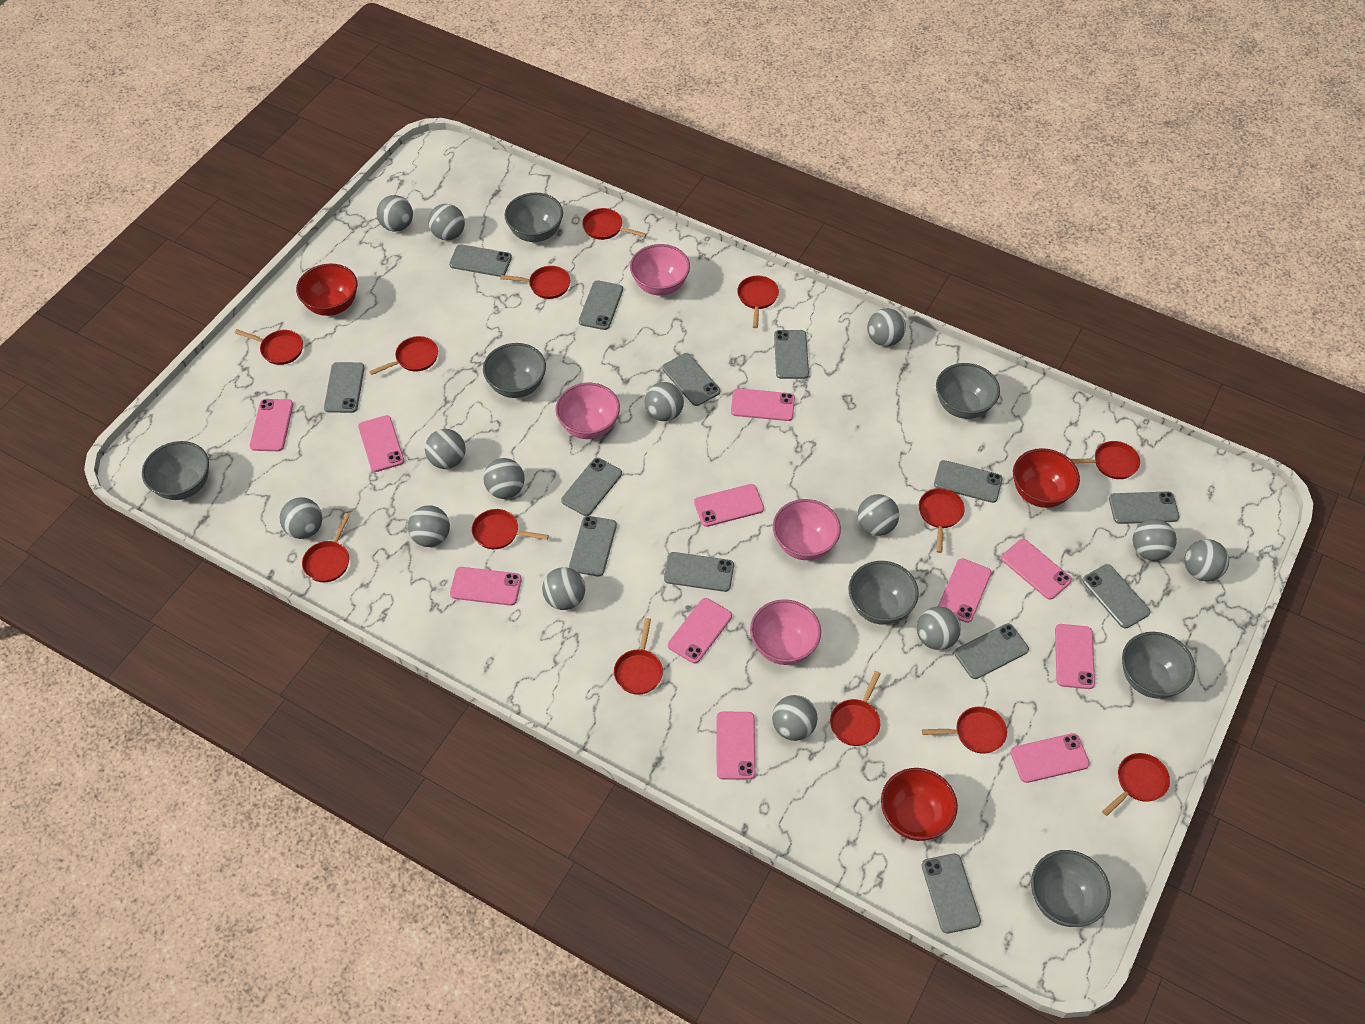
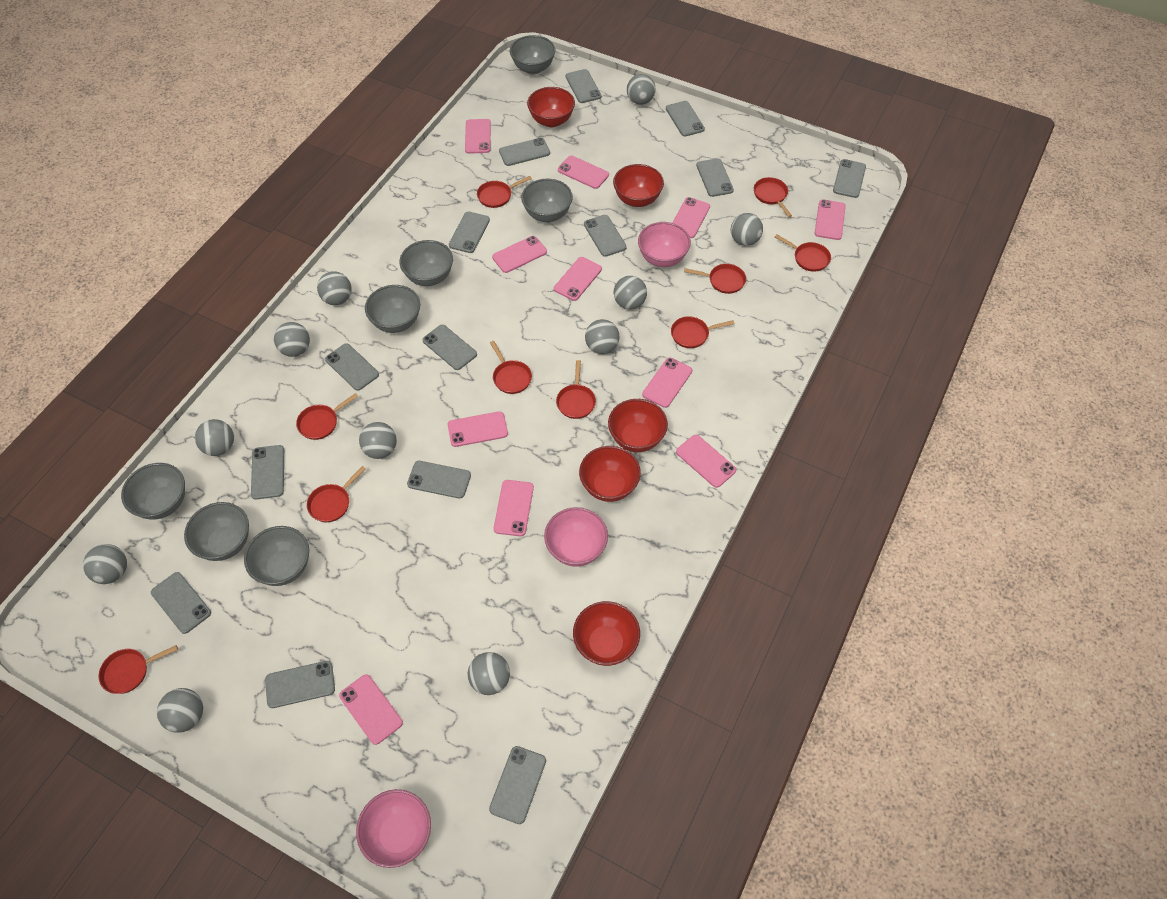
grey ball: [279,497,322,539] [376,195,413,232] [408,505,450,547] [425,429,466,469] [428,204,465,240] [483,458,525,499] [542,567,585,610] [644,382,684,421] [772,695,818,741] [858,494,899,536] [867,308,906,347] [917,606,961,650] [1133,519,1177,561] [1184,539,1229,582] = 14 -> [83,544,127,584] [157,688,203,733] [195,419,234,456] [274,322,310,357] [317,271,352,305] [359,422,397,459] [468,652,510,695] [585,319,620,354] [614,276,647,309] [627,74,656,105] [731,213,763,246] = 11
grey phone: [324,362,365,413] [449,244,512,277] [561,458,622,516] [569,516,617,577] [579,280,623,330] [662,353,720,406] [664,552,734,592] [774,330,809,379] [921,853,981,933] [934,460,1003,503] [954,623,1029,679] [1082,564,1151,628] [1109,491,1179,524] = 13 -> [151,572,211,634] [251,445,284,499] [265,661,335,708] [325,343,379,391] [407,461,471,498] [422,325,477,370] [449,212,490,253] [489,746,546,824] [499,138,550,166] [566,69,601,103] [584,215,627,257] [666,101,705,136] [696,158,734,197] [833,159,866,198] = 14
pink bowl: [555,383,620,439] [630,244,690,295] [750,599,821,665] [773,499,841,560] = 4 -> [356,789,431,868] [544,507,608,567] [638,222,691,267] = 3
red bowl: [296,264,357,316] [881,768,958,841] [1013,448,1080,508] = 3 -> [527,87,575,127] [573,601,640,666] [579,446,641,502] [608,399,668,452] [613,164,664,207] = 5
red pan: [235,329,303,365] [302,513,350,582] [369,336,438,375] [472,509,549,549] [500,266,570,299] [582,208,647,240] [614,618,663,695] [737,276,779,328] [830,671,881,746] [919,488,965,553] [922,707,1007,754] [1070,441,1140,479] [1102,753,1170,816] = 13 -> [99,645,178,694] [296,393,358,440] [307,466,366,522] [477,176,532,208] [490,341,532,394] [556,360,596,419] [671,316,735,348] [684,264,746,294] [754,177,792,217] [775,234,831,272] = 10

